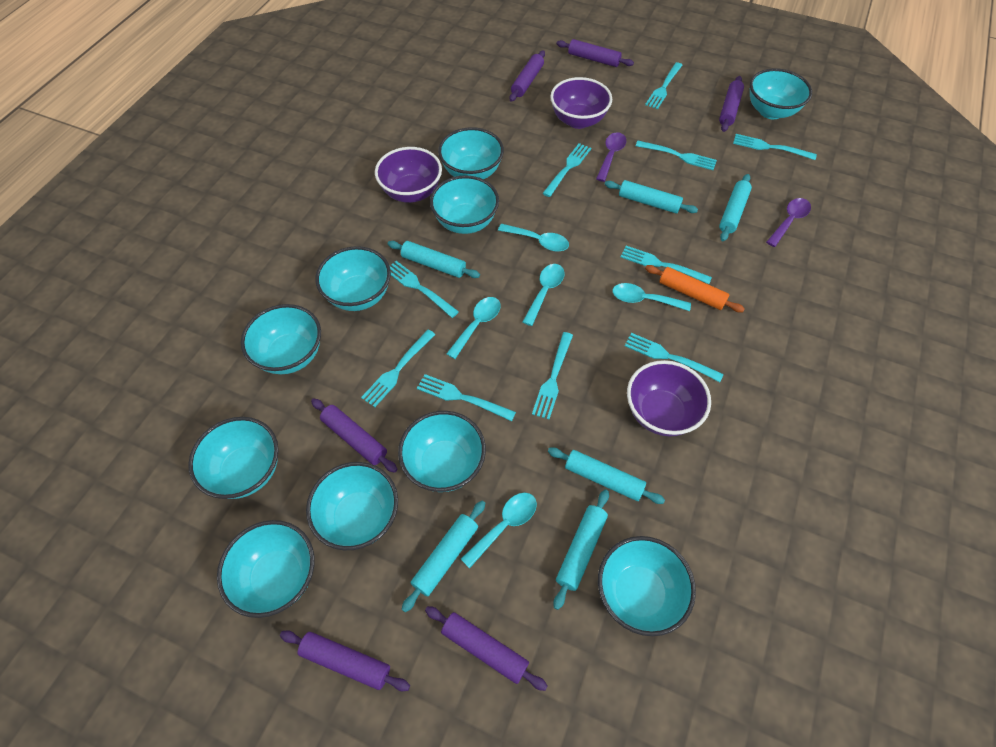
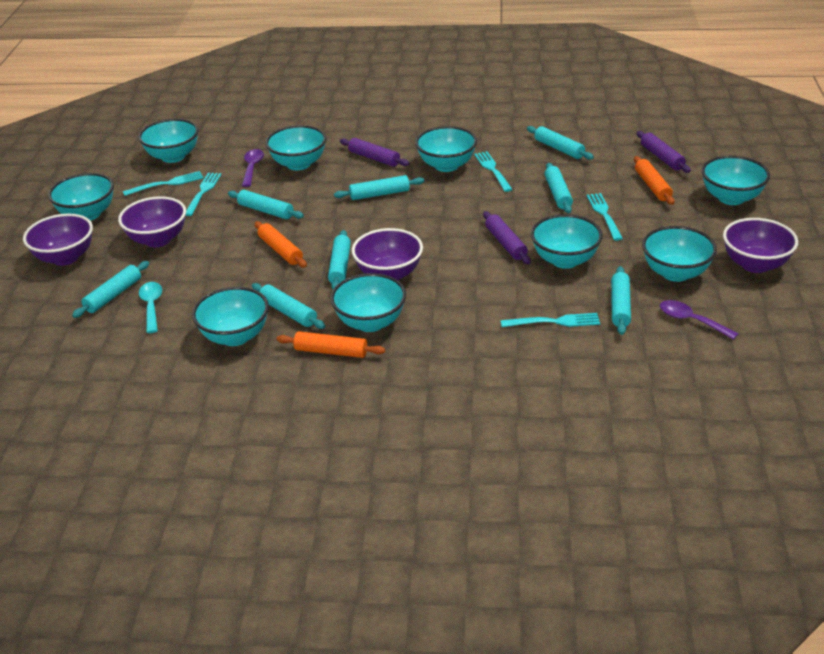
orange rolling pin: [645,265,745,312] = 1 -> [254,221,307,268] [276,331,385,358] [634,156,674,205] = 3
purple bowl: [375,147,442,203] [550,77,612,129] [627,360,711,437] = 3 -> [23,213,93,266] [118,196,186,247] [352,228,423,280] [723,218,798,273] = 4
purple rolling pin: [280,630,410,691] [311,398,398,473] [425,606,547,691] [510,50,545,102] [556,39,634,67] [719,76,744,132] = 6 -> [340,138,410,167] [483,211,531,264] [636,131,691,173] = 3
turquoise bowl: [188,417,279,499] [217,520,315,618] [241,304,321,374] [306,462,398,550] [315,246,391,311] [398,411,486,492] [430,175,499,234] [438,127,504,179] [598,536,696,636] [750,68,812,119] = 10 -> [48,173,114,221] [138,119,199,163] [192,287,269,346] [266,125,326,170] [330,273,406,332] [415,126,477,172] [531,214,603,269] [642,226,717,282] [702,156,770,205] = 9
turquoise fork: [361,330,435,407] [390,261,459,318] [417,374,516,421] [532,332,573,419] [542,143,591,197] [621,246,712,284] [625,333,724,382] [636,141,717,170] [645,62,683,109] [733,134,817,160] = 10 -> [123,171,204,196] [185,173,222,216] [474,151,513,192] [501,313,600,327] [587,193,623,241] = 5
turquoise rolling pin: [388,241,480,278] [401,501,485,612] [548,447,665,504] [553,489,609,610] [604,180,698,214] [719,174,752,241] = 6 -> [72,261,149,318] [228,190,304,219] [252,283,325,329] [328,230,351,289] [334,175,424,200] [527,126,594,160] [545,163,573,213] [611,266,631,335] = 8
turquoise spoon: [446,297,501,359] [461,493,537,568] [498,224,569,252] [523,264,564,326] [612,283,691,311] = 5 -> [139,282,162,333] = 1

